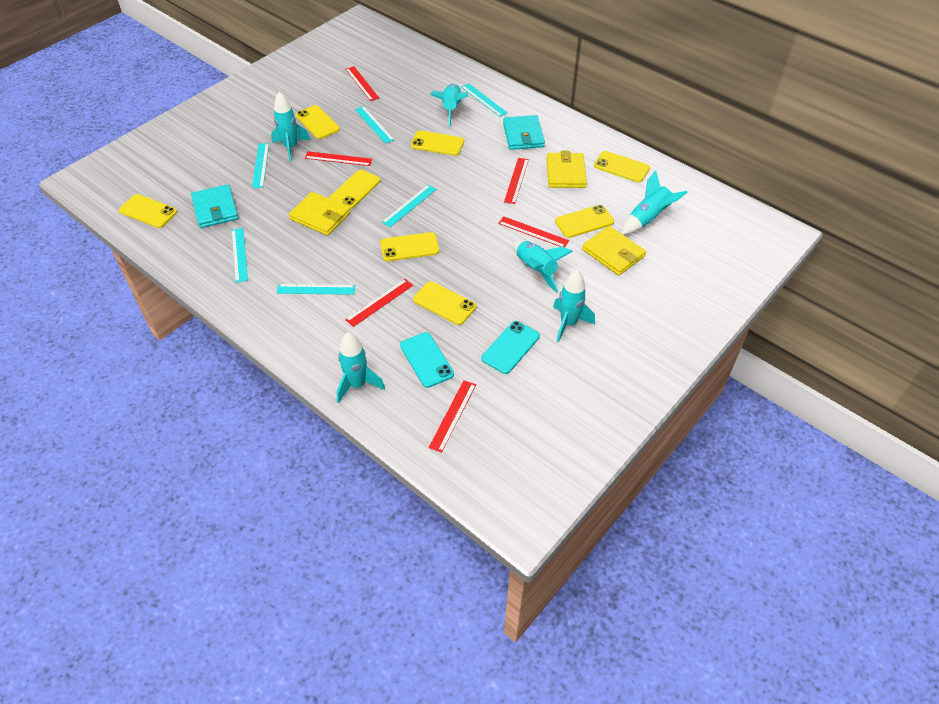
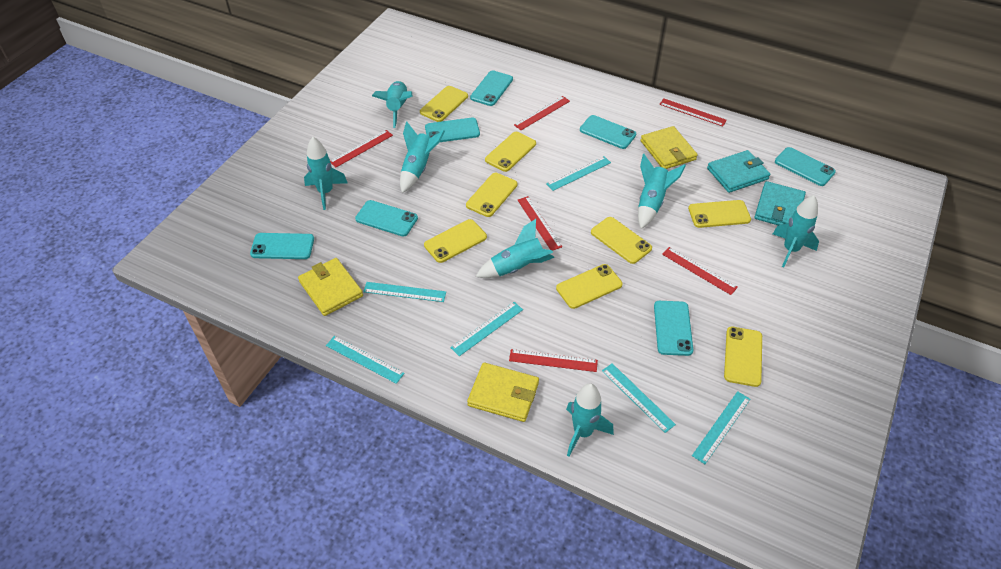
turquoise phone: [400,332,454,388] [481,321,540,374] = 2 -> [250,233,314,259] [355,200,418,236] [425,118,480,142] [470,70,513,106] [580,115,636,149] [654,301,693,356] [775,147,836,186] = 7
turquoise rocket: [271,92,310,162] [336,332,385,403] [430,84,468,127] [513,240,573,292] [553,270,595,342] [622,171,688,235] = 6 -> [304,137,348,210] [372,81,412,128] [400,121,445,193] [476,219,554,278] [566,383,614,457] [638,154,686,229] [773,195,819,268] = 7

